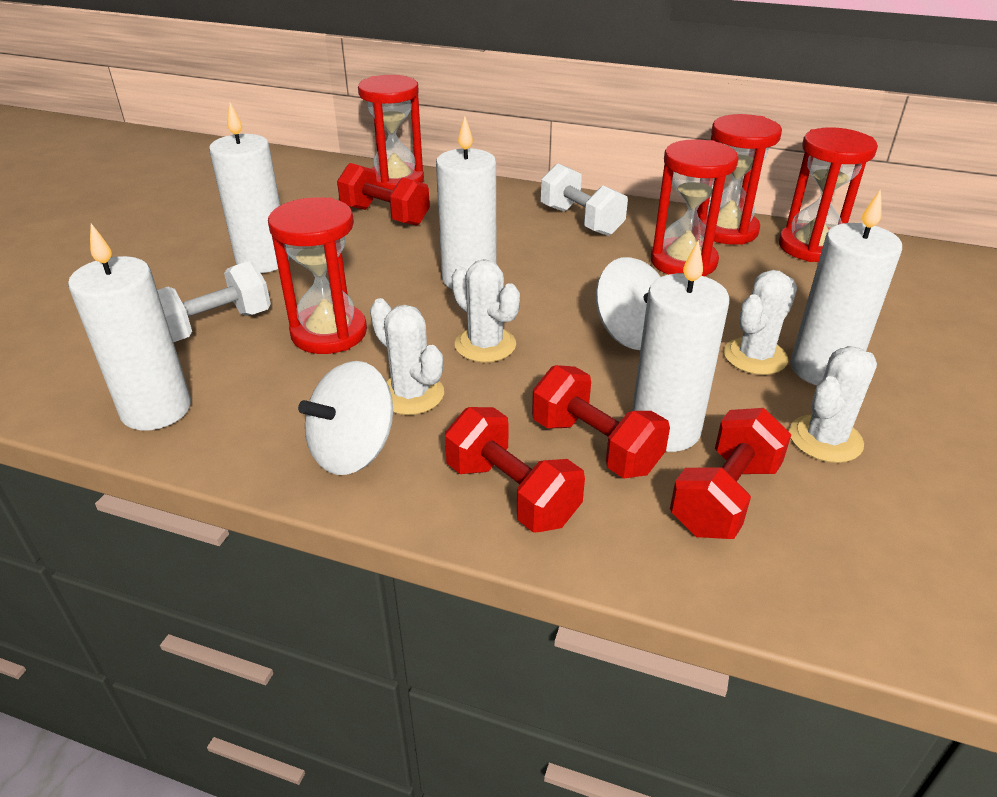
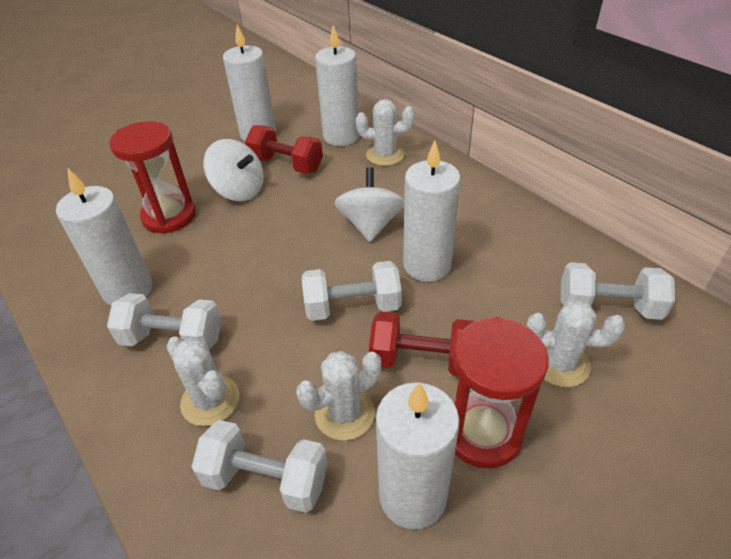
red dumbbell: [337,163,430,226] [445,407,585,533] [532,365,670,479] [670,408,791,539] = 4 -> [245,125,323,174] [369,311,474,376] = 2
red hourglass: [268,197,367,354] [358,75,424,190] [651,139,739,276] [703,114,782,245] [779,127,878,262] = 5 -> [109,121,196,234] [453,317,549,468] = 2
white dumbbell: [157,261,271,342] [541,163,628,236] = 2 -> [107,293,221,349] [192,420,328,513] [302,261,402,321] [561,262,675,320] = 4

